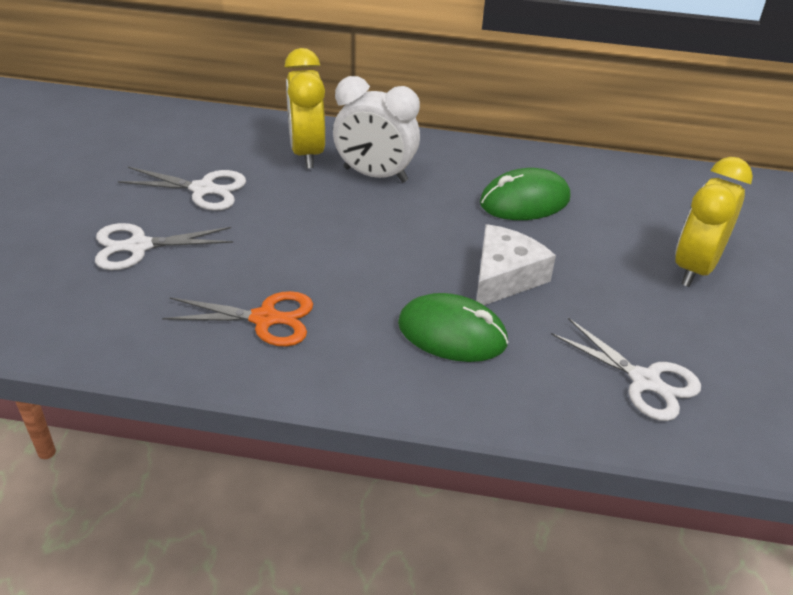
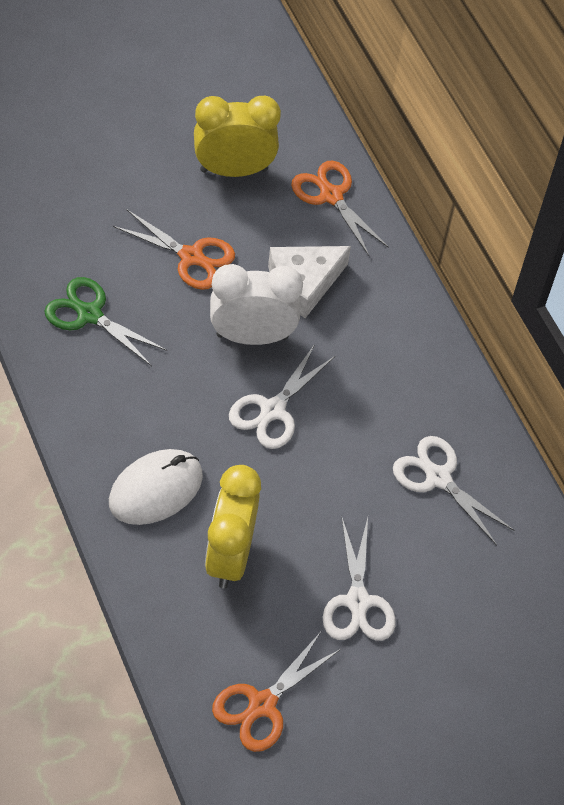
green mouse: [398,293,509,362] [480,168,570,220] = 2 -> none = 0
green scissors: none = 0 -> [44,277,167,366] = 1
orange scissors: [162,291,313,347] = 1 -> [113,209,235,290] [212,632,341,752] [291,161,389,256] = 3
white mouse: none = 0 -> [109,449,203,525] = 1

